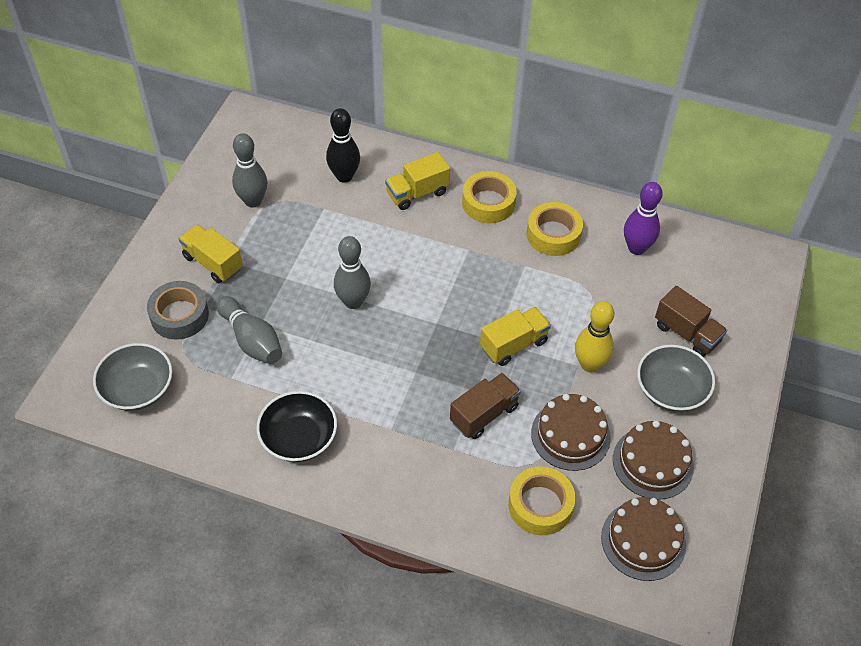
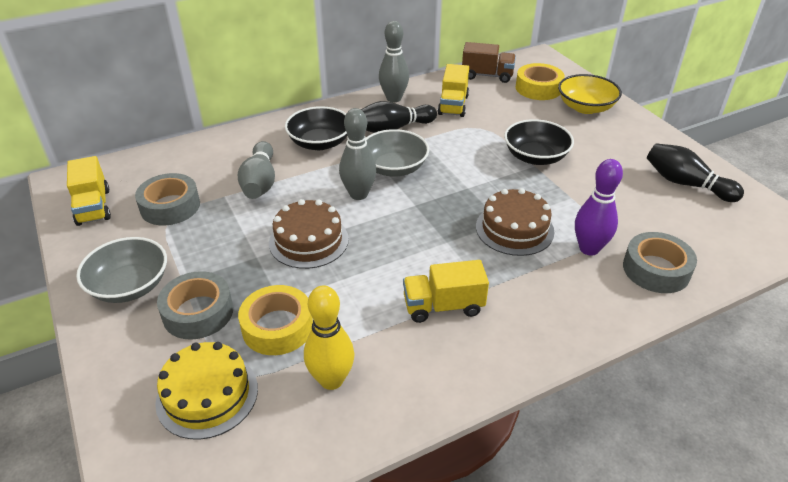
black bowl: [257,391,337,462] = 1 -> [285,106,347,150] [504,119,574,165] = 2
black bowling pin: [326,108,360,183] = 1 -> [361,101,437,133] [647,143,744,202] = 2
brown cake: [531,394,611,471] [601,497,686,581] [613,420,694,500] = 3 -> [269,199,349,269] [476,188,554,256] = 2
brown truck: [450,373,521,439] [655,286,727,357] = 2 -> [462,42,516,83] = 1
grey tape: [147,281,209,340] = 1 -> [135,173,200,226] [157,271,233,340] [623,232,697,293] = 3
yellow bowl: none = 0 -> [558,74,622,114] = 1
yellow cake: none = 0 -> [155,342,258,439] = 1
yellow tape: [462,171,517,223] [508,466,575,535] [527,202,583,256] = 3 -> [238,285,313,355] [516,63,565,100] = 2

